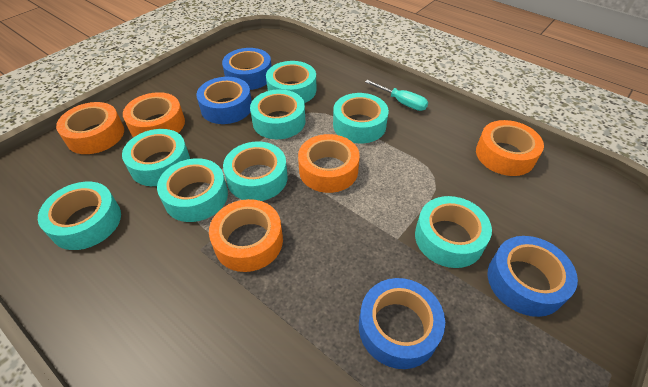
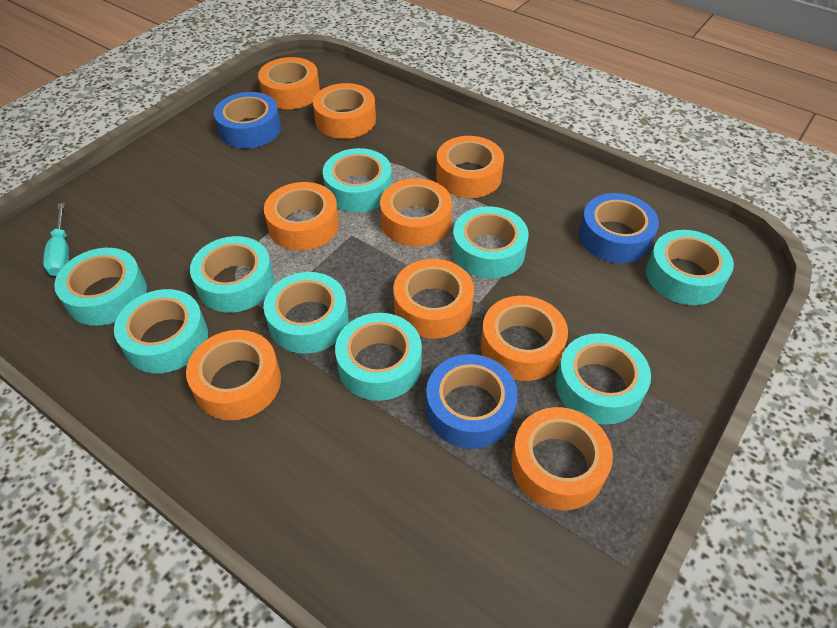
blue tape: [196,77,252,124] [222,48,272,90] [359,278,445,369] [488,236,578,317] = 4 -> [214,92,281,149] [426,354,518,449] [579,193,659,263] = 3
orange tape: [56,102,124,154] [123,92,185,138] [209,199,283,272] [298,134,360,193] [476,120,544,176] = 5 -> [186,330,281,421] [258,57,320,109] [264,182,339,251] [313,83,376,139] [380,178,452,247] [393,259,474,339] [436,136,504,198] [481,296,568,381] [511,407,613,510] = 9
turquoise tape: [38,182,121,250] [122,129,190,186] [157,158,228,222] [223,142,288,201] [250,89,305,139] [266,61,316,103] [333,93,389,143] [415,196,492,268] = 8 -> [54,248,147,326] [114,289,208,373] [190,236,274,313] [264,272,349,354] [323,148,392,212] [335,313,422,401] [452,206,529,279] [556,333,651,425] [646,230,734,305] = 9

